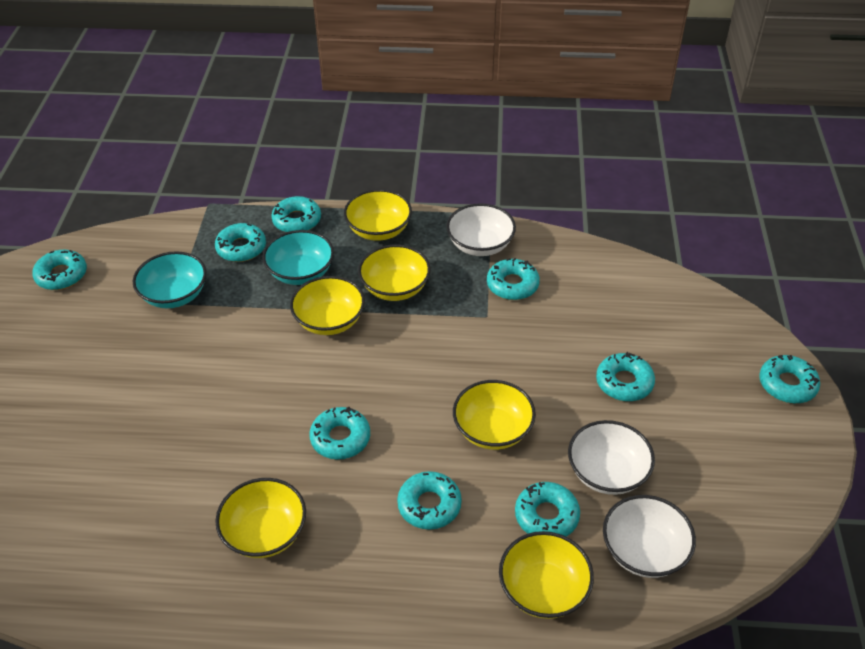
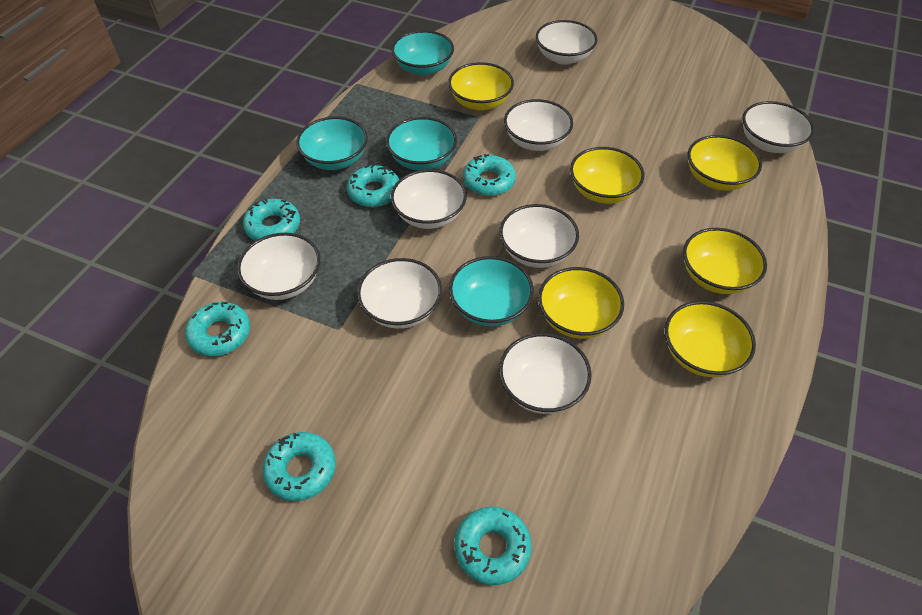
turquoise bowl: [133,251,207,308] [263,230,334,285] = 2 -> [296,117,368,170] [386,117,457,170] [392,30,454,76] [449,256,534,327] = 4
turquoise donut: [32,250,87,290] [215,223,266,262] [271,196,321,232] [310,407,370,460] [397,471,462,530] [487,258,540,300] [515,482,580,537] [596,352,655,401] [759,355,820,403] = 9 -> [185,302,250,356] [243,199,300,241] [262,432,336,501] [347,164,399,207] [454,507,532,585] [463,154,516,196] = 6
white bowl: [446,203,516,256] [568,420,655,495] [603,495,696,578] = 3 -> [237,233,320,300] [357,258,442,329] [391,169,467,229] [499,333,592,414] [500,204,579,268] [504,99,573,151] [536,20,597,65] [742,101,814,153] = 8

